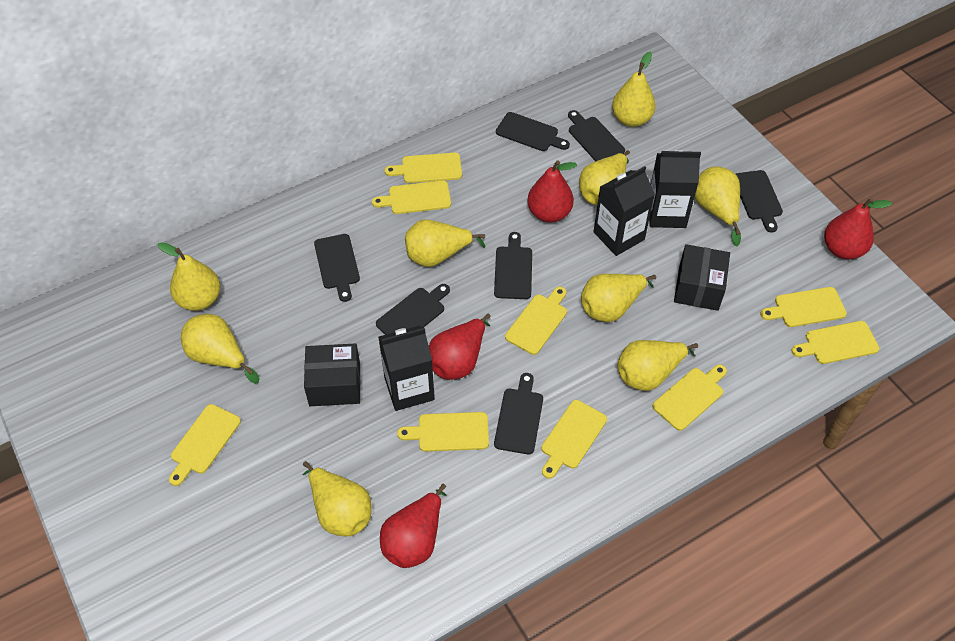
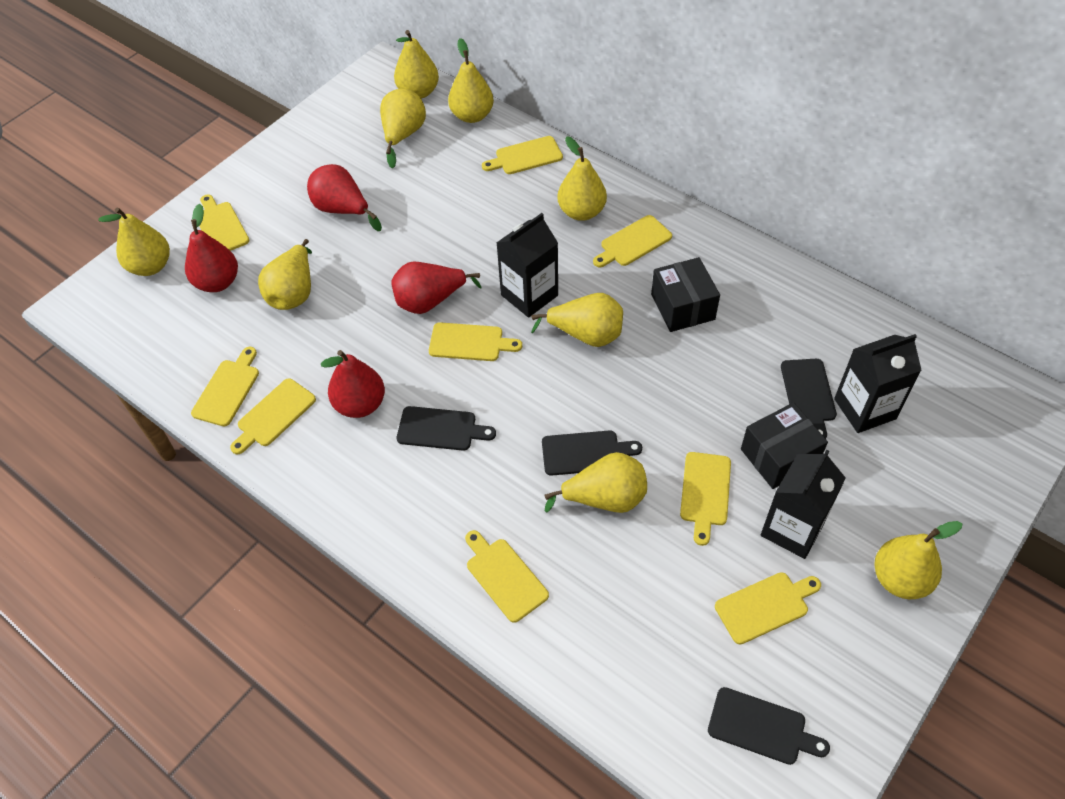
black cutting board: [314,234,360,302] [376,284,450,335] [494,232,532,299] [494,373,543,454] [496,112,570,151] [568,110,625,162] [736,170,783,233] = 7 -> [397,406,496,451] [542,430,642,476] [708,687,830,765] [781,359,837,439] = 4

